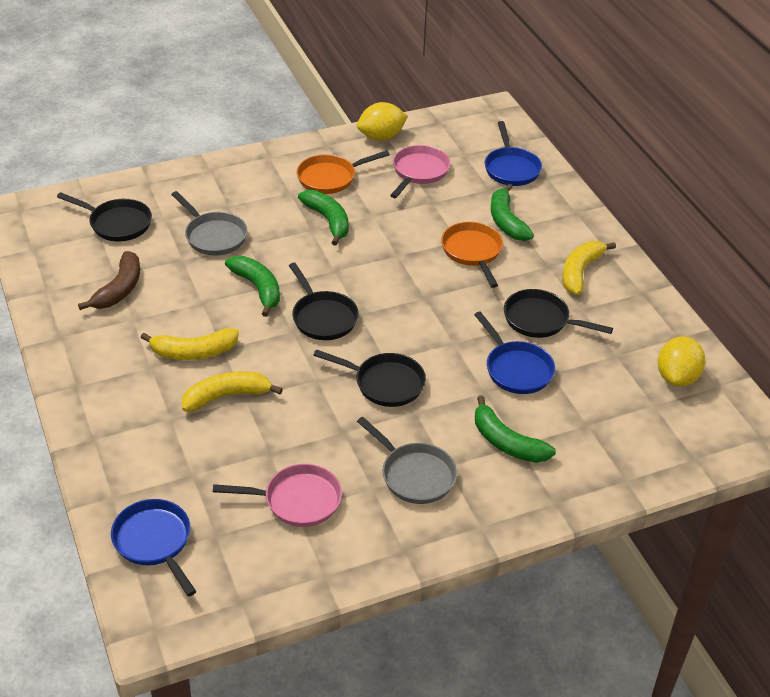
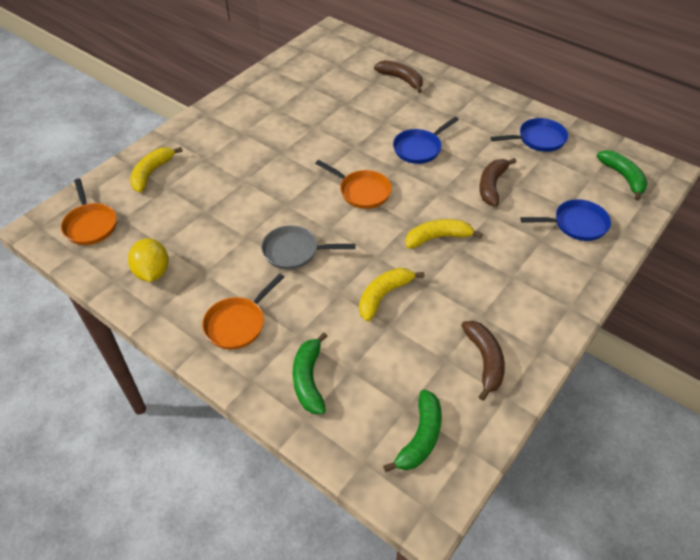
black pan: [57,192,152,241] [289,263,359,340] [313,349,426,407] [504,289,613,338] = 4 -> none = 0
brown banana: [78,251,140,310] = 1 -> [374,60,423,93] [461,321,505,401] [479,158,516,206] = 3
green banana: [225,256,280,317] [298,190,349,246] [475,395,556,463] [491,184,534,241] = 4 -> [292,332,327,414] [383,389,442,472] [597,150,648,201] = 3
grey pan: [171,191,247,255] [357,417,457,504] = 2 -> [261,225,356,270] = 1
orange pan: [297,150,390,194] [441,222,503,288] = 2 -> [61,178,117,245] [202,273,284,350] [315,160,392,209] = 3
pink pan: [213,464,342,527] [390,145,450,198] = 2 -> none = 0
yellow lemon: [357,102,408,141] [658,336,705,387] = 2 -> [128,238,169,282] = 1

